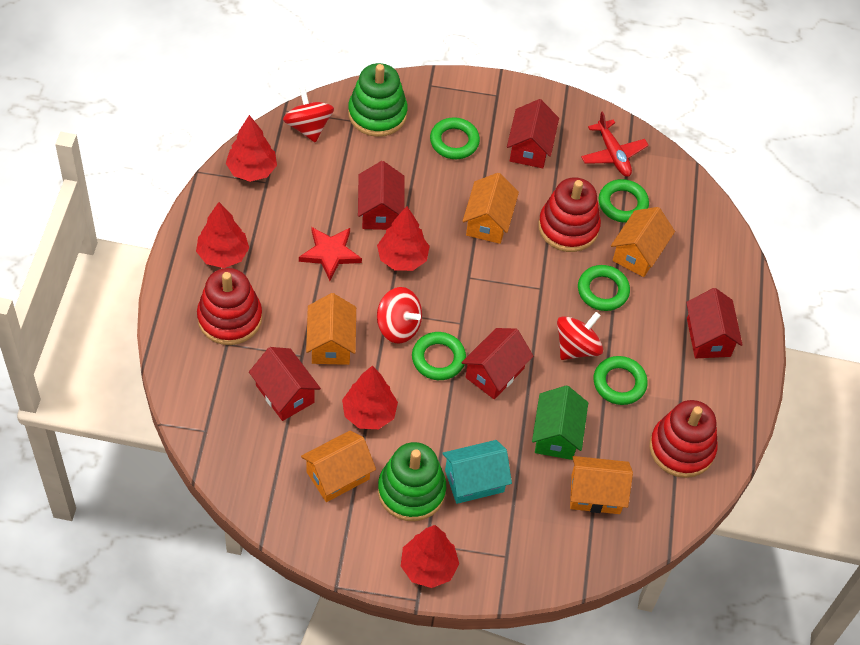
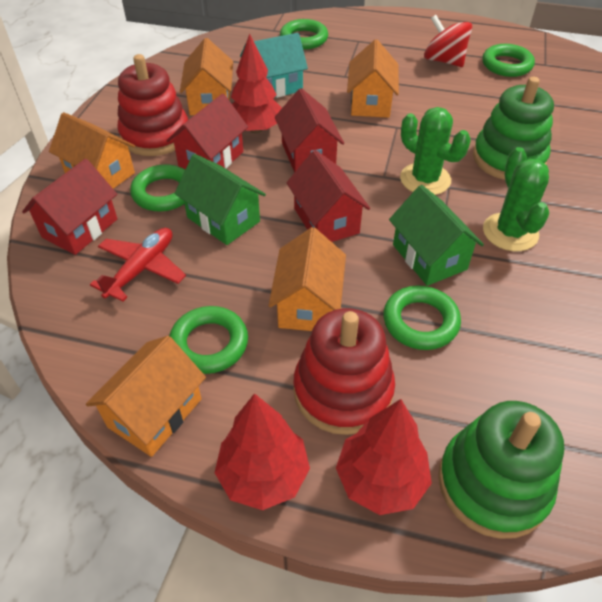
green cactus: none = 0 -> [400,107,471,195] [483,147,549,251] = 2
green house: [532,385,588,460] = 1 -> [175,154,266,245] [389,185,484,286] = 2
red house: [249,347,321,421] [358,161,405,230] [462,328,533,399] [507,99,559,168] [686,288,743,358] = 5 -> [22,159,117,255] [166,94,248,169] [275,88,344,173] [286,150,370,242] = 4
red spinning top: [283,87,334,142] [377,287,422,344] [557,312,603,360] = 3 -> [424,15,472,67] = 1
red stacking toy: [197,268,262,345] [538,177,601,252] [649,400,718,478] = 3 -> [117,54,188,156] [293,308,395,435] = 2
red star: [299,227,362,281] = 1 -> none = 0
red tree: [196,202,249,268] [226,115,277,182] [342,365,398,429] [377,206,430,271] [401,525,459,588] = 5 -> [215,393,310,510] [231,34,282,133] [336,399,432,515] = 3

